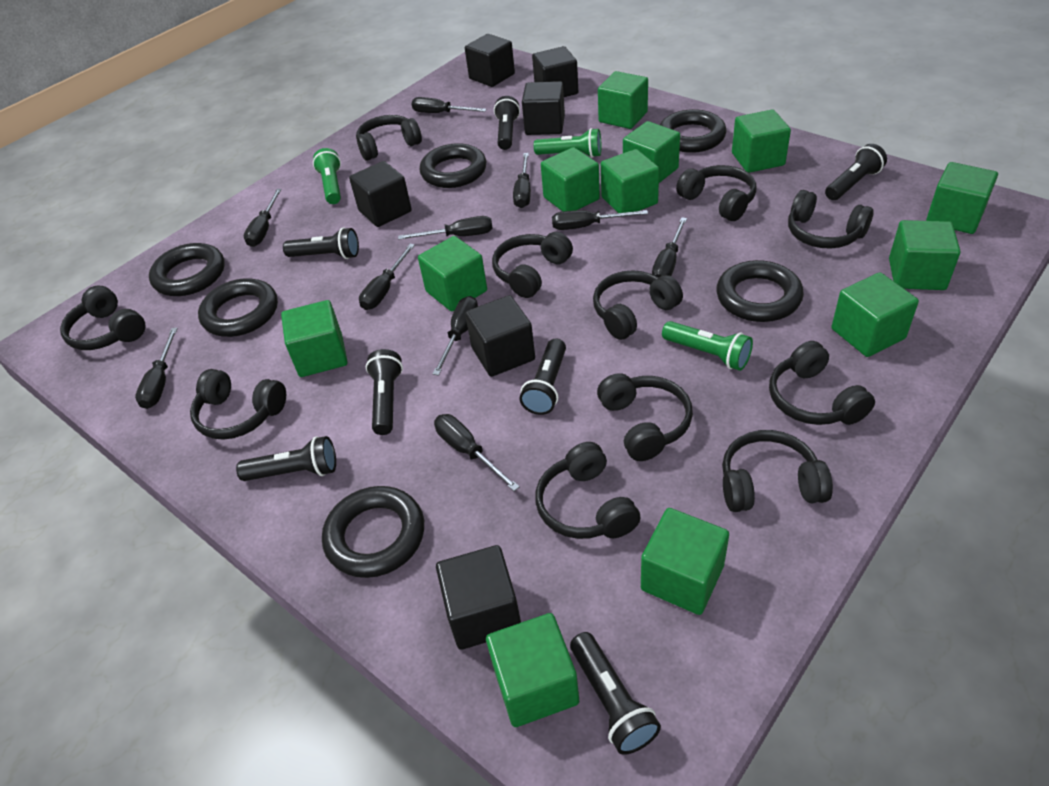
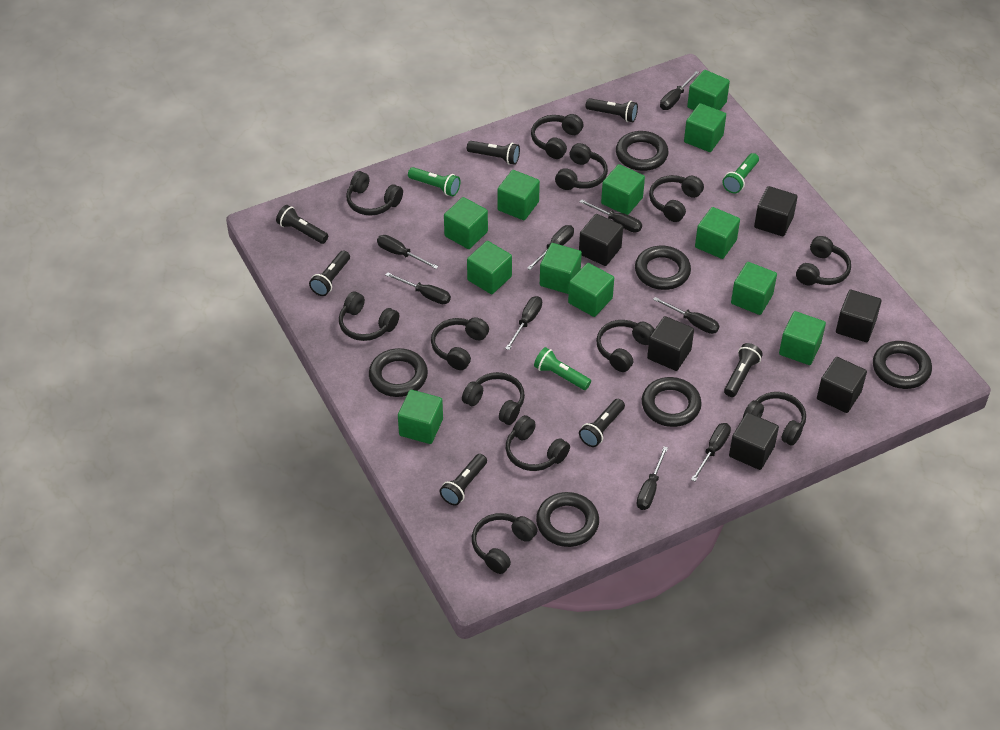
black headphones: [60,286,145,350] [190,369,286,440] [356,115,422,161] [492,232,573,298] [535,442,641,539] [593,270,683,340] [597,373,693,461] [676,165,756,221] [722,430,833,512] [769,341,875,425] [788,190,874,249] = 11 -> [339,291,399,341] [346,171,403,215] [431,317,489,370] [462,372,525,425] [472,513,538,574] [506,415,570,471] [531,114,583,159] [555,143,608,190] [596,320,655,372] [649,175,704,222] [743,392,806,446] [796,236,851,285] = 12
black screwdriver: [135,328,178,409] [244,189,282,247] [359,244,415,310] [398,216,493,240] [412,97,487,113] [433,296,478,375] [434,414,520,491] [513,153,531,208] [552,210,648,230] [652,217,687,278] = 10 -> [377,235,438,269] [386,272,451,304] [505,296,542,350] [527,225,574,270] [580,199,642,233] [637,446,668,510] [653,297,719,334] [660,71,699,110] [691,423,731,482] = 9

